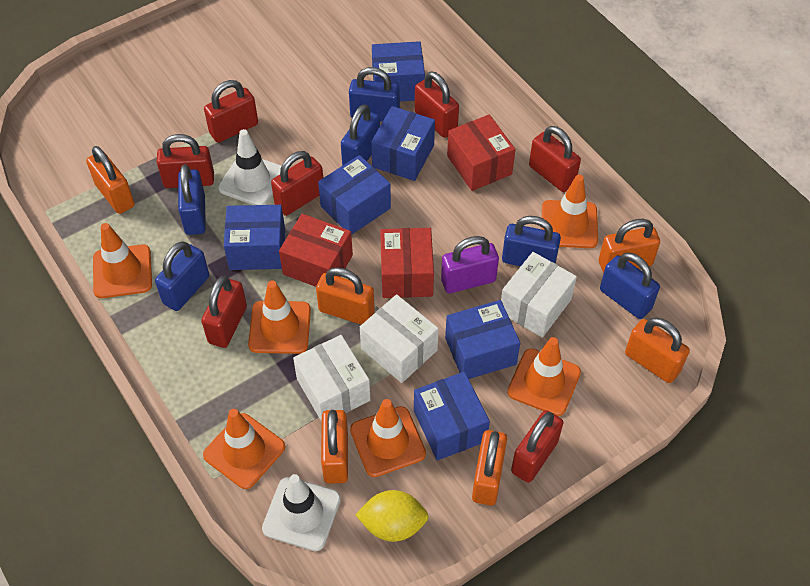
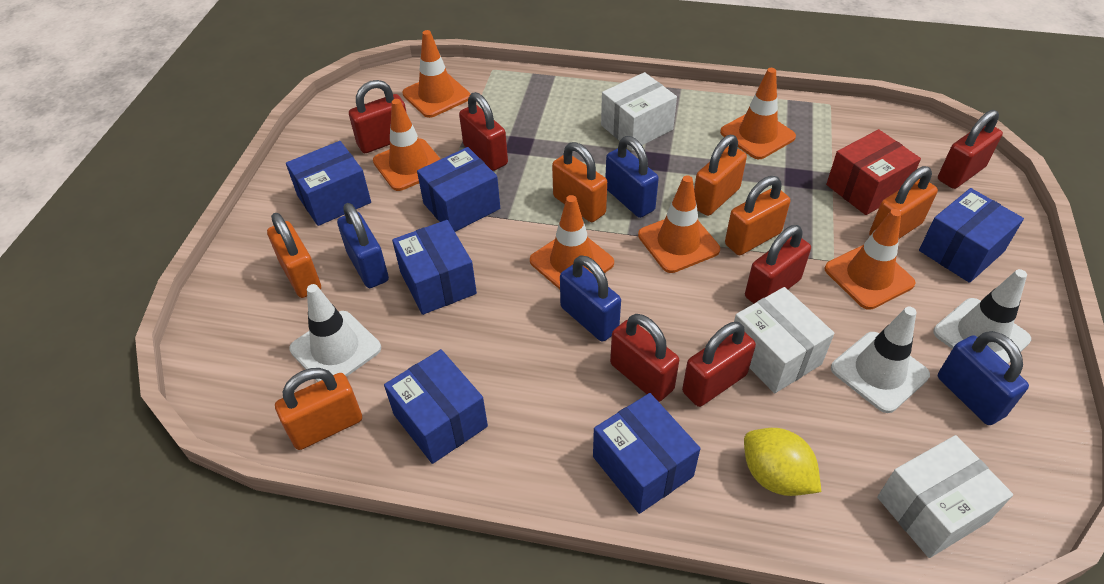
blue padlock: [155,241,209,311] [178,164,206,235] [341,104,380,166] [349,67,400,122] [502,216,561,266] [600,253,660,319] = 6 -> [337,203,389,288] [560,255,621,342] [605,136,659,218] [938,331,1029,425] = 4
purple padlock: [441,236,499,293] = 1 -> none = 0
red box: [279,214,353,287] [380,228,434,298] [447,114,516,191] = 3 -> [826,129,921,215] = 1
red padlock: [157,134,214,188] [201,276,247,348] [204,80,258,143] [271,151,323,216] [415,71,459,138] [511,410,563,483] [529,126,581,192] = 7 -> [349,80,407,153] [459,92,508,171] [610,314,679,402] [682,322,756,407] [745,225,811,304] [938,110,1003,189] = 6
white traffic cone: [218,129,281,205] [262,474,341,551] = 2 -> [289,284,381,382] [831,307,930,413] [933,269,1031,364] = 3

